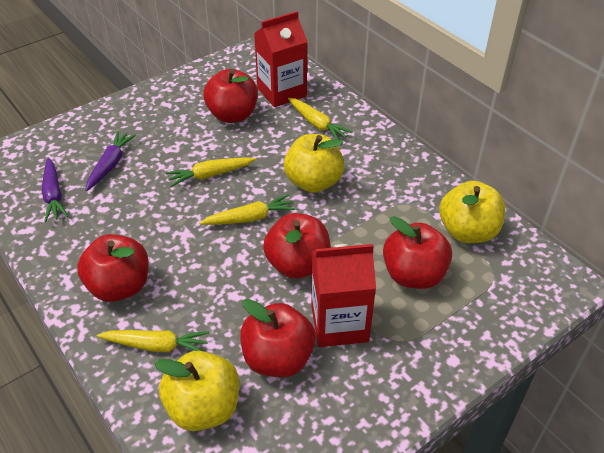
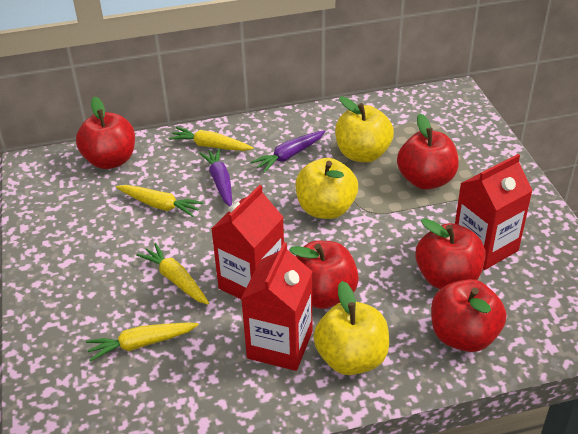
red carton: [254,11,307,107] [311,244,376,347] = 2 -> [211,185,284,299] [241,242,312,371] [455,154,533,270] = 3

